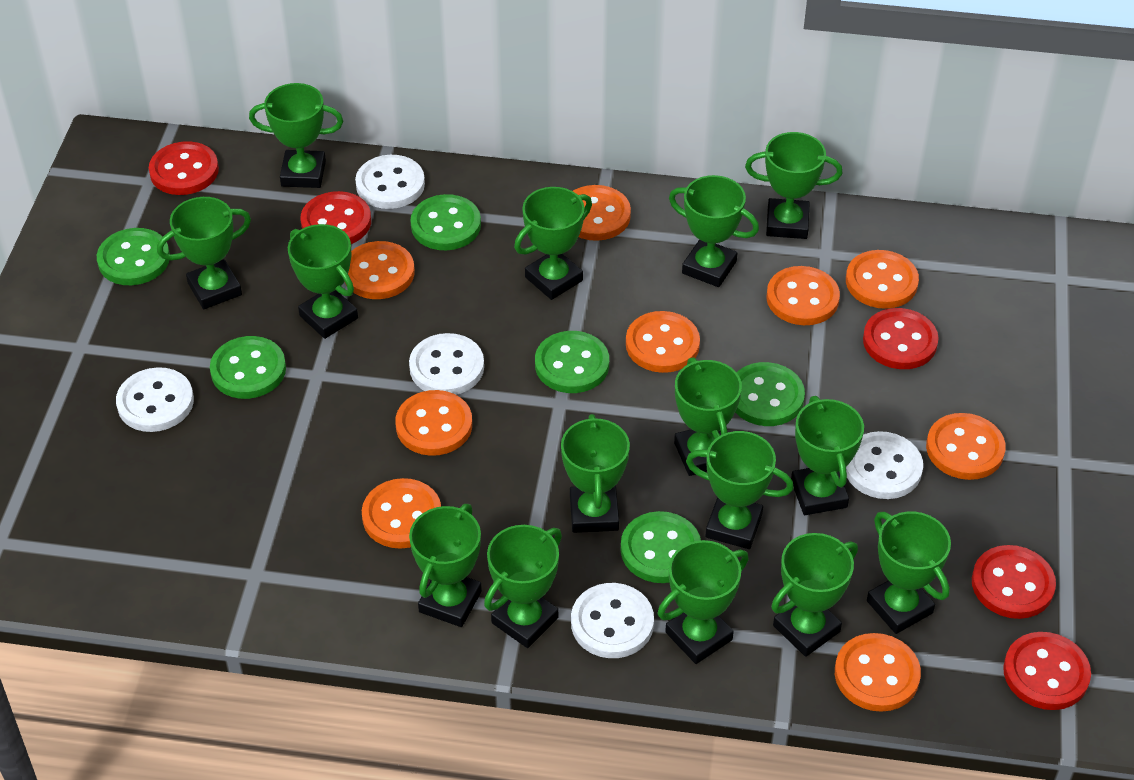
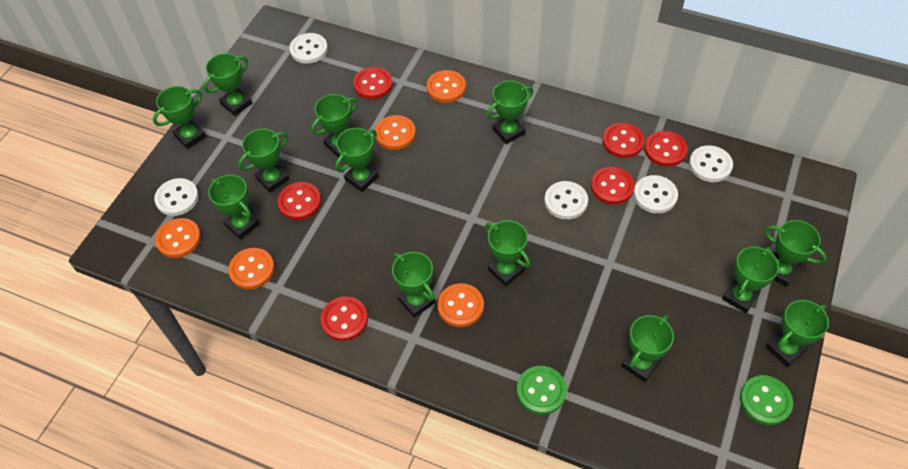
green button: [97,228,170,285] [210,336,286,399] [410,194,481,250] [535,331,609,393] [621,511,701,583] [735,362,805,426] = 6 -> [517,366,567,415] [740,375,793,425] = 2
green trophy: [157,197,251,309] [249,83,343,188] [288,224,358,339] [409,504,482,627] [484,525,562,648] [514,187,592,300] [561,414,630,533] [658,540,749,664] [669,175,759,287] [674,357,742,476] [686,431,794,549] [745,132,842,239] [771,533,858,657] [791,396,864,515] [867,512,951,634] = 15 -> [153,86,207,149] [203,53,252,116] [208,175,260,240] [238,129,290,193] [311,94,357,158] [335,128,379,192] [392,252,435,318] [485,220,530,286] [487,80,533,144] [621,315,674,382] [722,246,779,313] [764,220,827,287] [766,300,829,367] = 13
orange button: [345,241,415,299] [362,478,441,549] [395,390,472,456] [573,185,631,241] [626,311,700,373] [766,266,840,325] [835,633,921,712] [846,250,919,309] [926,413,1006,480] = 9 -> [155,218,201,258] [228,248,275,289] [375,115,416,150] [427,70,466,103] [437,283,484,327] = 5
red button: [149,141,219,195] [300,191,371,244] [863,308,939,369] [972,545,1056,619] [1003,632,1091,710] = 5 -> [278,182,321,220] [321,296,368,341] [353,67,393,99] [591,167,635,205] [602,123,645,158] [645,131,688,167] = 6

